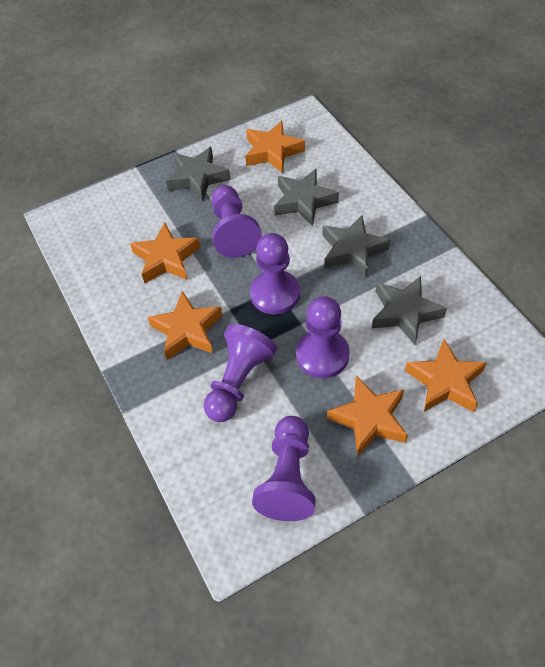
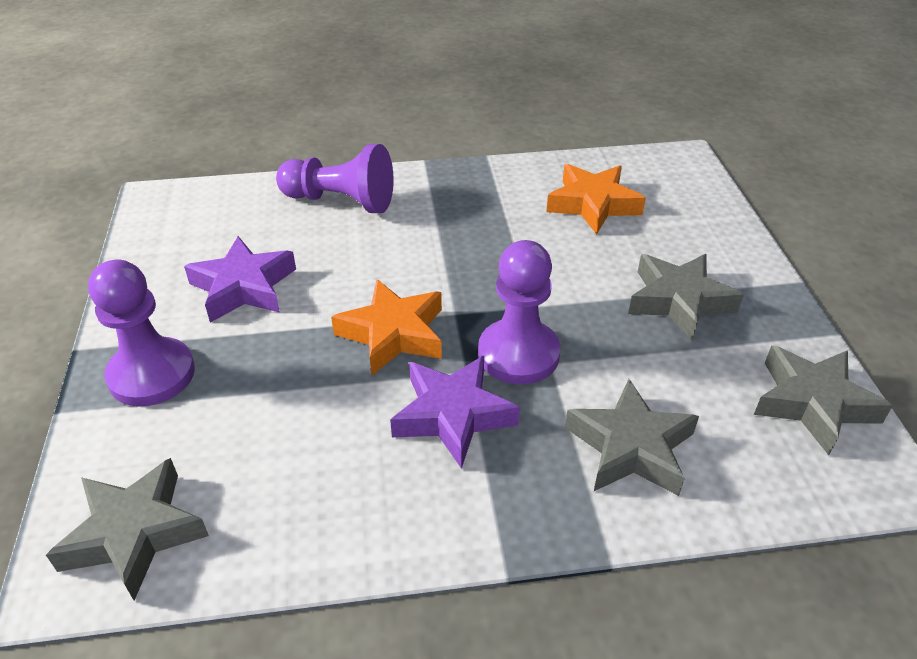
orange star: [130,223,201,283] [147,291,223,360] [245,121,305,173] [327,376,408,457] [405,339,487,412] = 5 -> [331,279,442,375] [546,164,646,234] = 2
purple pawn: [204,324,277,422] [212,185,262,258] [250,233,300,315] [252,416,316,521] [296,296,350,378] = 5 -> [88,259,195,406] [276,144,394,213] [478,240,560,384] = 3
purple star: none = 0 -> [184,236,296,323] [390,356,520,469] = 2

